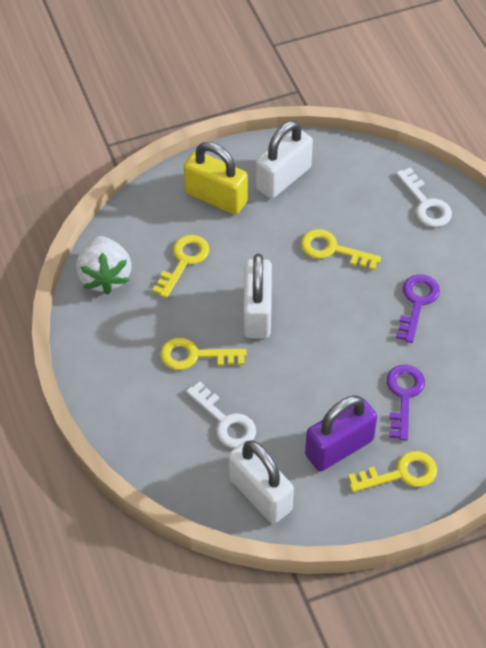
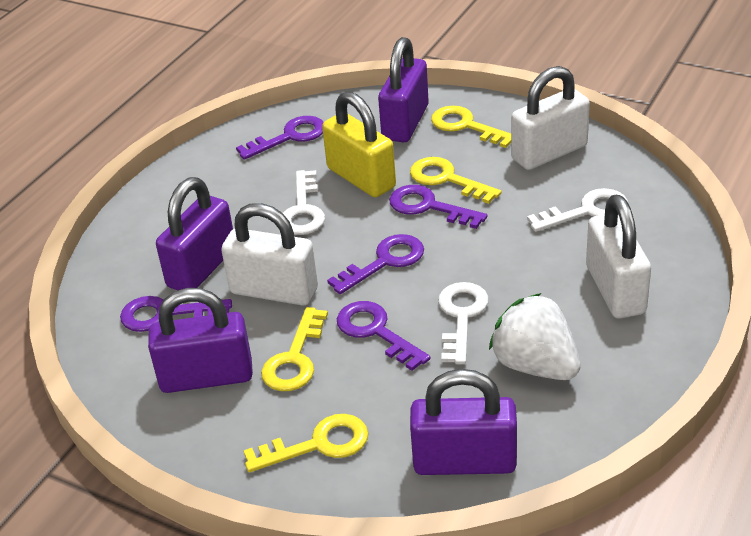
purple key: [386,365,425,441] [396,274,440,343] = 2 -> [120,296,232,332] [236,116,324,160] [327,234,424,294] [337,301,430,371] [389,185,487,229] = 5
purple padlock: [305,395,377,471] = 1 -> [148,288,253,393] [156,177,233,290] [378,37,429,142] [410,369,517,475] = 4
white key: [186,382,256,448] [396,167,452,227] = 2 -> [283,170,325,235] [438,282,489,364] [527,188,628,232] = 3

